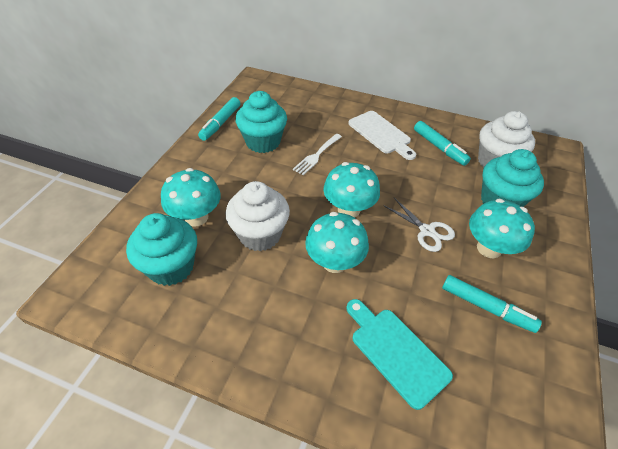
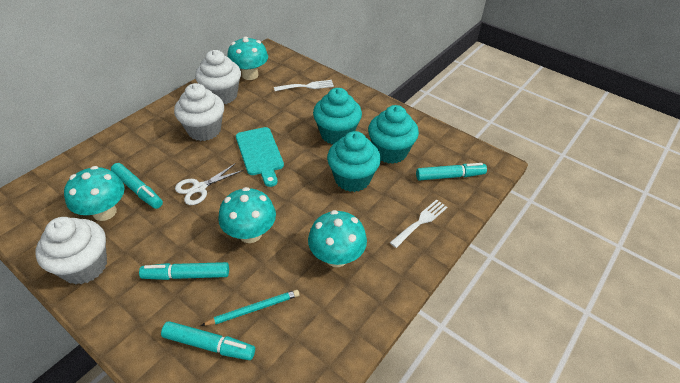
turquoise marker: [198,97,240,141] [414,121,471,166] [442,275,542,333] = 3 -> [111,163,163,209] [139,262,229,280] [161,321,255,360] [416,163,487,181] = 4
turquoise pencil: none = 0 -> [201,290,299,326] = 1
white cupcake: [225,181,290,251] [478,111,535,168] = 2 -> [35,217,107,284] [174,83,224,141] [195,50,241,104] = 3
white cutting board: [348,111,416,160] = 1 -> none = 0
white fork: [293,134,342,175] = 1 -> [274,80,334,91] [390,199,447,248] = 2

